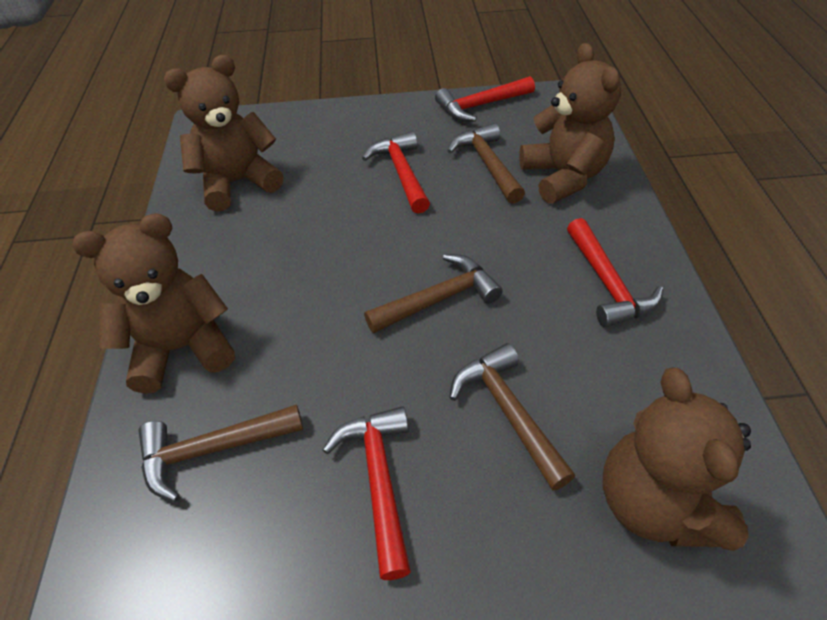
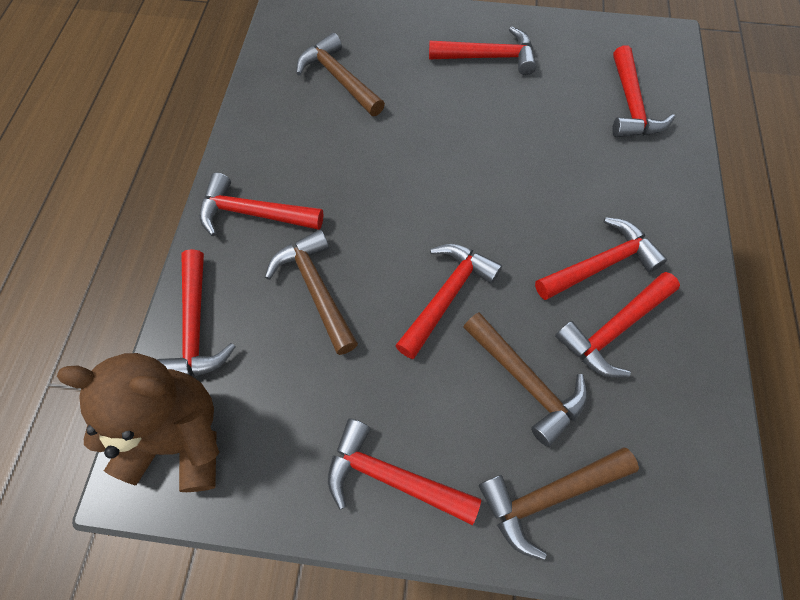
brown teddy bear: [72,213,235,394] [164,55,283,212] [519,43,621,204] [603,367,751,551] = 4 -> [57,353,220,492] = 1
red hammer: [323,406,411,580] [362,131,430,213] [435,76,535,121] [567,218,663,328] = 4 -> [157,249,235,376] [199,173,323,236] [328,418,481,525] [395,244,502,359] [429,26,537,75] [535,217,667,300] [555,272,680,378] [612,45,675,137] = 8

